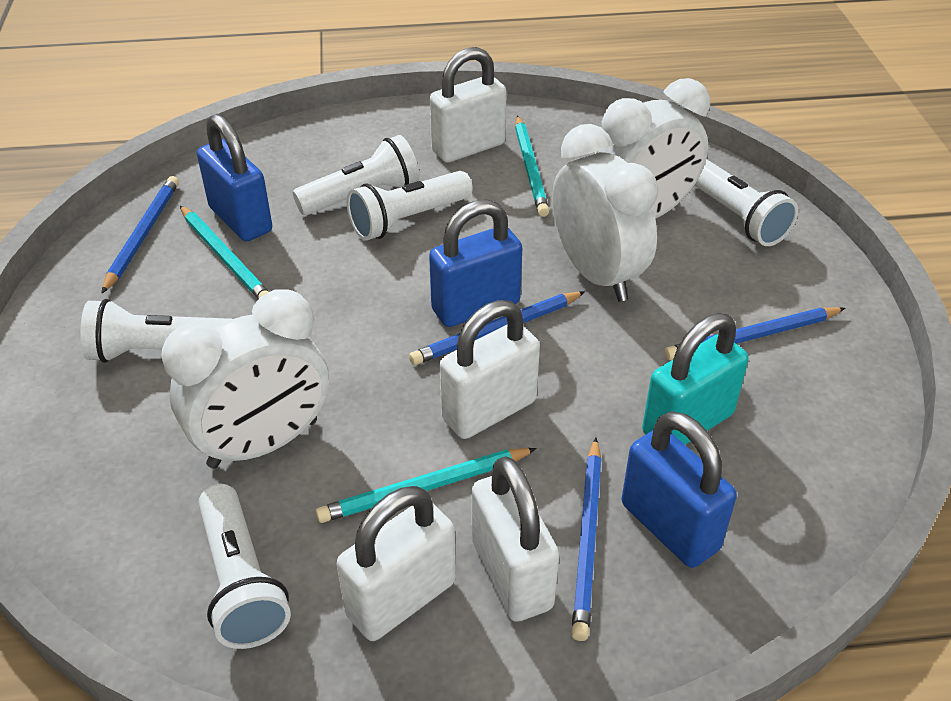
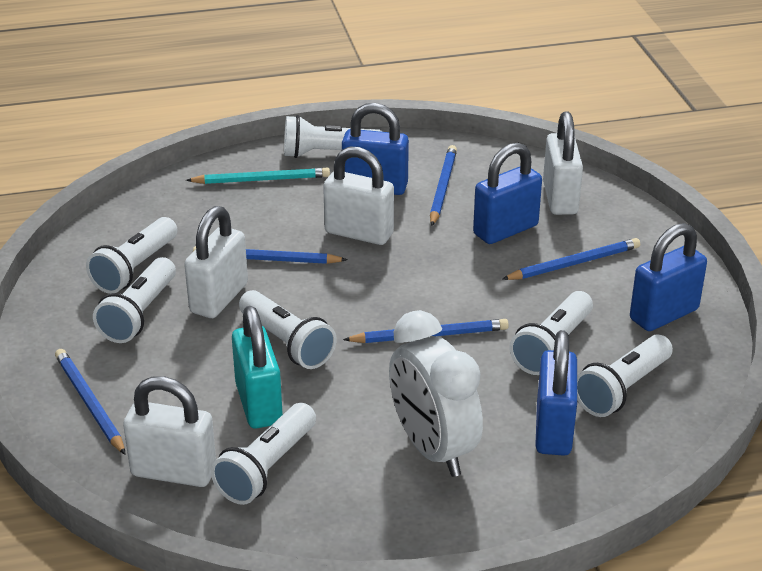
blue padlock: [197,114,272,241] [429,199,522,327] [622,411,737,568] = 3 -> [342,103,409,195] [473,143,542,244] [535,330,577,456] [630,223,707,331] = 4
blue pencil: [101,176,179,294] [409,291,585,365] [571,437,602,641] [665,307,846,360] = 4 -> [55,349,126,455] [193,246,347,264] [343,319,509,343] [430,145,457,226] [502,238,640,280] = 5
turquoise pencil: [180,206,269,299] [316,448,537,523] [515,116,549,217] = 3 -> [186,167,330,184] = 1
white clock: [161,289,329,468] [552,124,659,302] [595,78,710,219] = 3 -> [389,310,483,477] = 1
white flashlight: [80,299,232,363] [198,484,291,649] [293,135,419,215] [347,171,473,240] [694,159,798,246] = 5 -> [86,217,177,294] [93,257,176,343] [211,403,316,505] [239,290,336,369] [284,115,382,158] [510,291,593,375] [577,334,673,417] = 7

